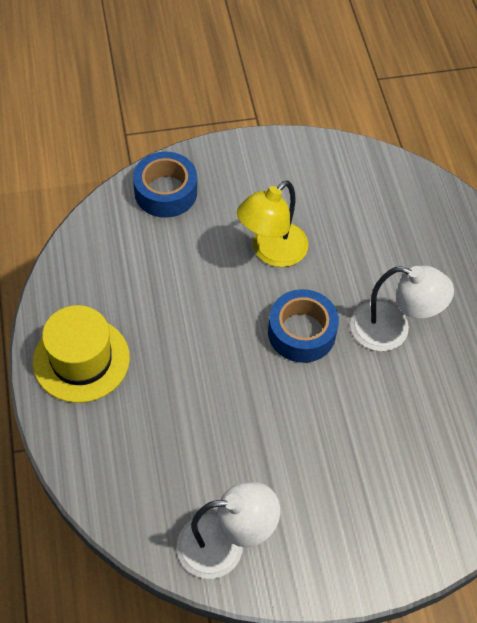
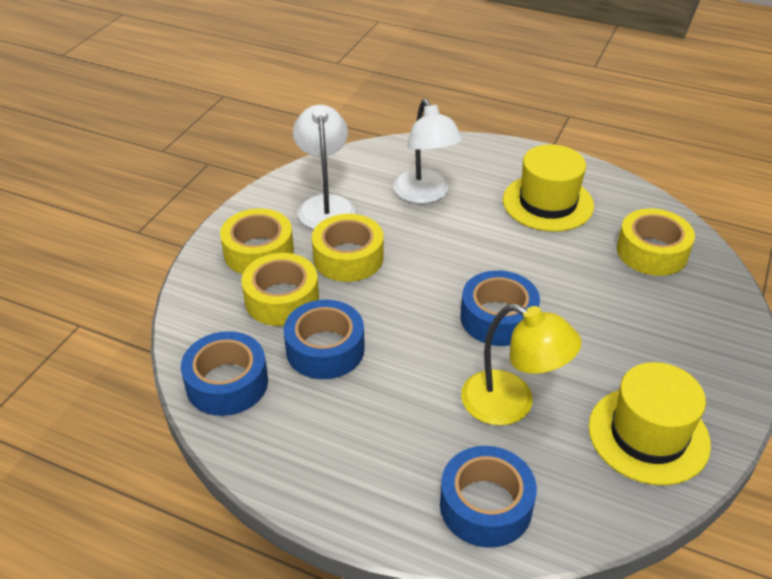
blue tape: [133,152,197,218] [268,289,339,363] = 2 -> [181,331,268,416] [284,300,365,379] [440,446,537,548] [461,270,540,346] = 4
yellow hat: [33,305,130,403] = 1 -> [503,144,594,232] [588,362,711,485] = 2
yellow tape: none = 0 -> [220,208,294,274] [241,253,319,326] [312,214,383,282] [617,208,695,276] = 4

